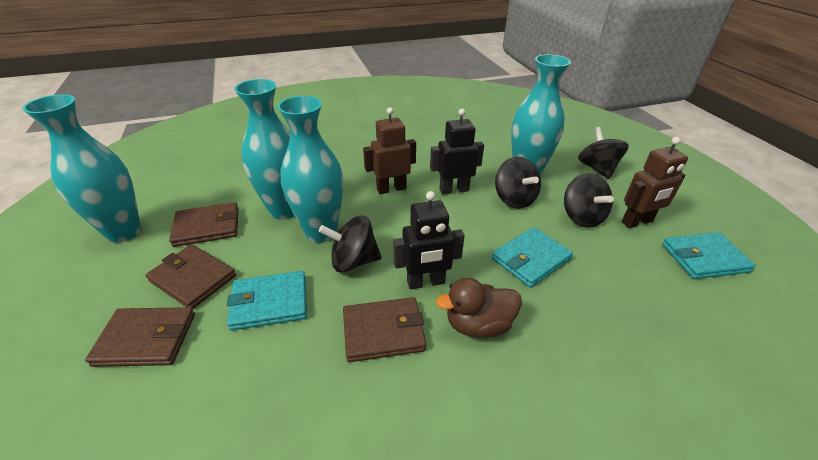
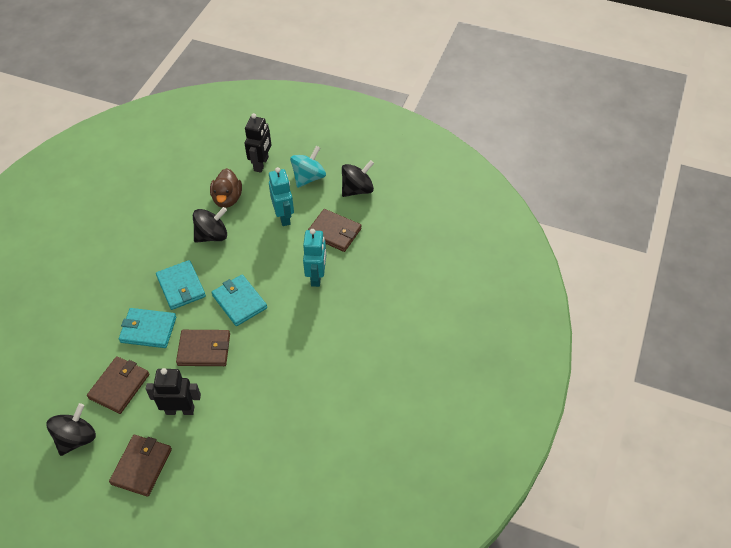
black spinning top: [319,215,382,272] [495,157,541,209] [564,173,614,228] [578,127,629,179] = 4 -> [46,403,96,456] [193,207,227,243] [342,160,374,197] = 3
brown robot: [363,108,416,194] [622,137,688,228] = 2 -> none = 0
turquoise robot: none = 0 -> [269,167,294,226] [303,229,326,287] = 2
turquoise spinning top: none = 0 -> [290,146,326,188] = 1
turquoise vase: [22,94,141,243] [234,79,295,220] [277,96,343,243] [511,54,571,175] = 4 -> none = 0

